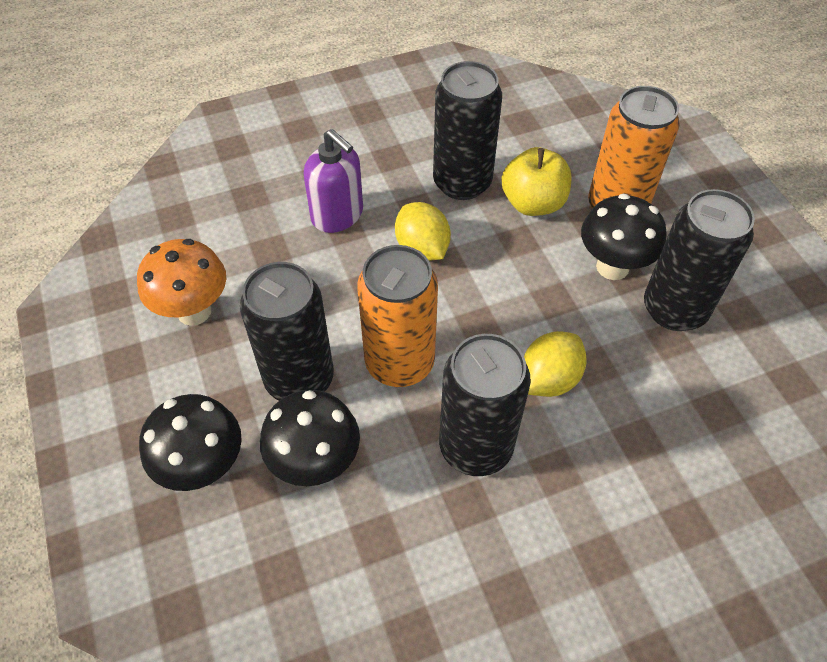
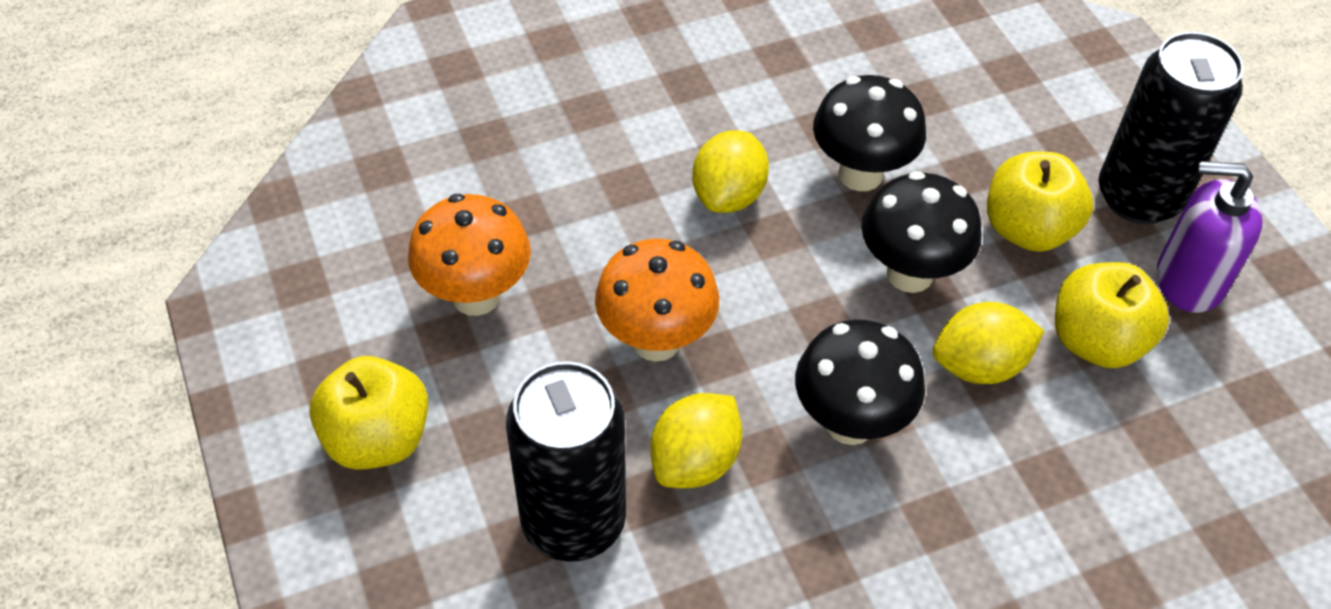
black can: [240,262,334,401] [433,61,502,200] [439,334,531,476] [644,189,755,331] = 4 -> [506,361,626,562] [1099,32,1244,224] = 2
orange can: [357,245,438,387] [588,86,680,209] = 2 -> none = 0
orange mushroom: [137,239,226,326] = 1 -> [408,194,531,316] [595,239,719,362] = 2
yellow apple: [501,147,571,216] = 1 -> [309,356,428,470] [987,152,1093,252] [1055,262,1169,368] = 3
yellow lemon: [395,202,451,261] [524,331,587,397] = 2 -> [650,393,743,488] [692,130,769,213] [933,302,1044,384] = 3

